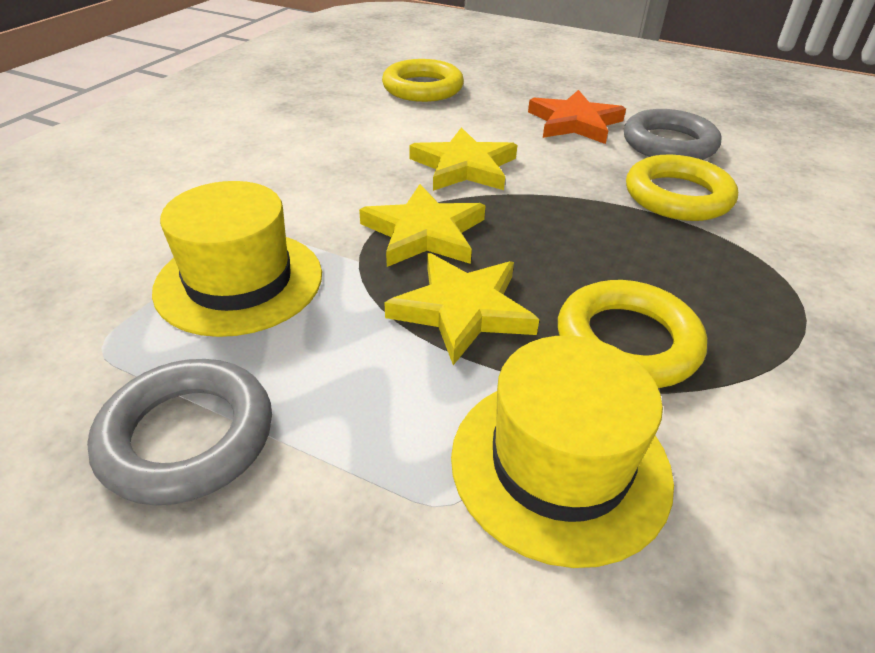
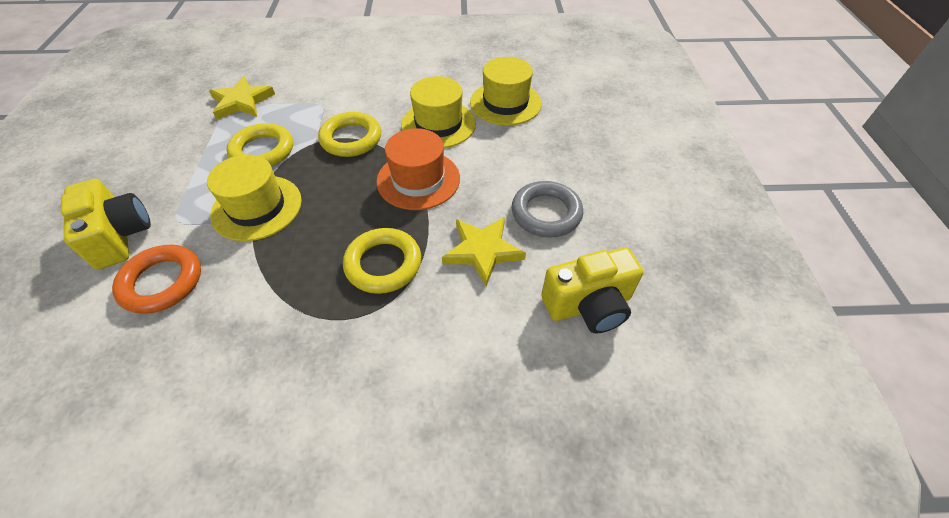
grey ring: [87,359,272,505] [624,109,722,160] = 2 -> [512,181,583,238] = 1
orange hat: none = 0 -> [377,128,460,210] = 1
orange ring: none = 0 -> [112,245,201,314] = 1
orange star: [528,90,626,144] = 1 -> none = 0
yellow camera: none = 0 -> [61,179,151,269] [541,247,643,334] = 2
yellow hat: [152,181,322,337] [451,335,674,568] = 2 -> [207,154,302,241] [401,76,476,148] [470,57,542,125] = 3
yellow star: [359,184,486,267] [384,253,539,365] [409,127,517,191] = 3 -> [209,76,275,119] [442,217,526,286] = 2

